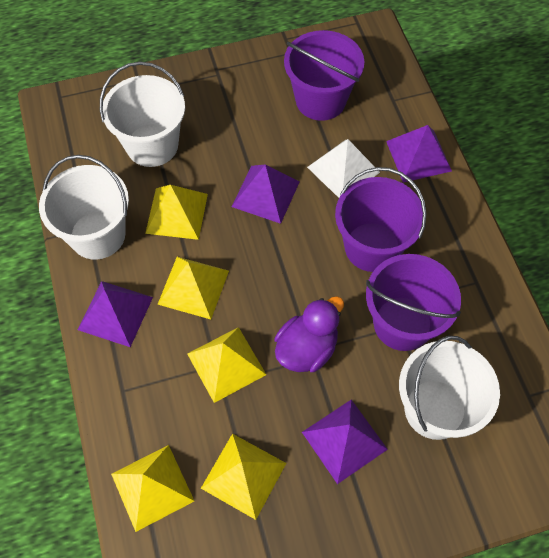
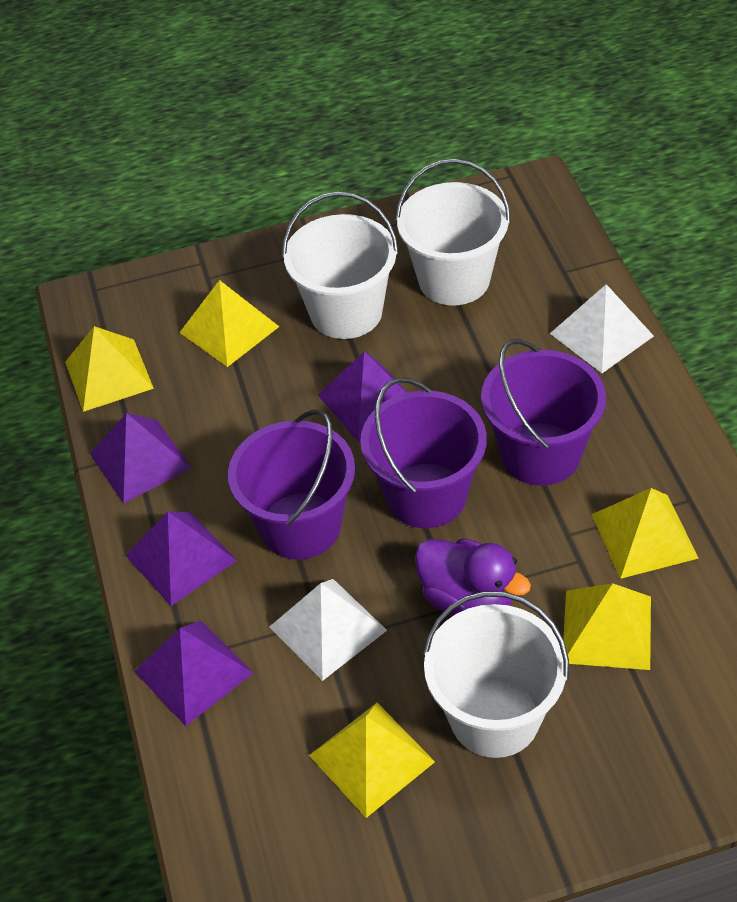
white pyramid: [307,139,380,198] = 1 -> [270,579,387,681] [550,284,654,373] = 2

